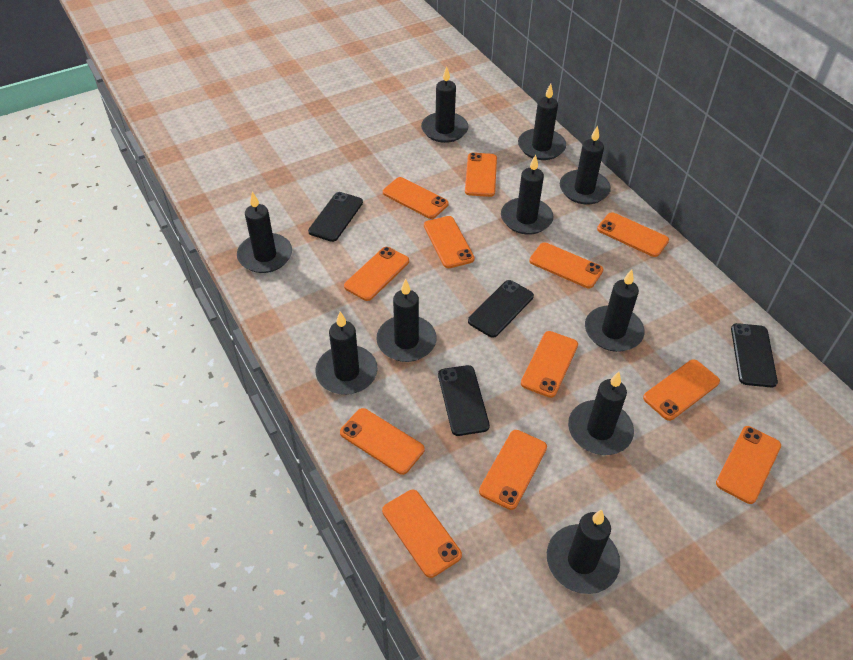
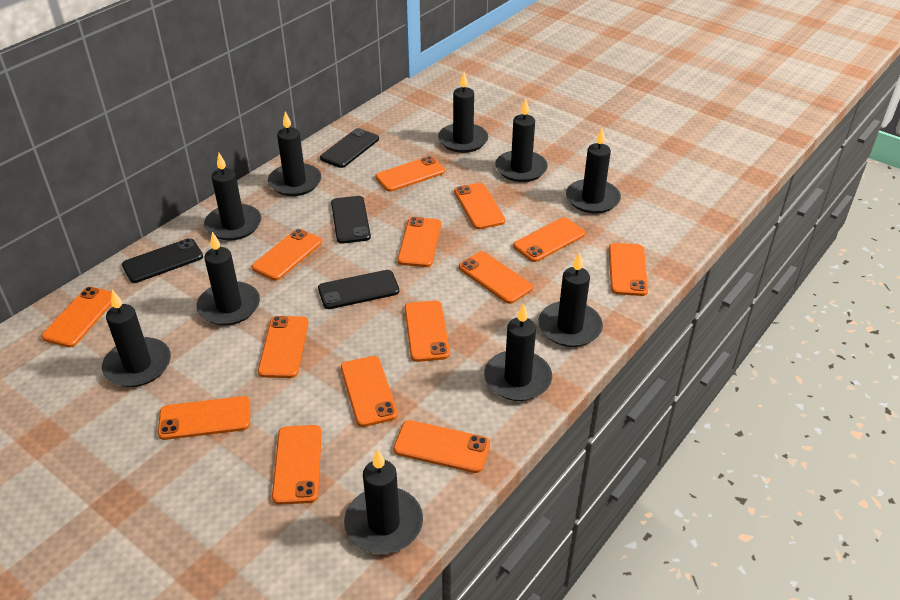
orange phone: [340,408,425,475] [344,247,409,301] [382,490,462,578] [383,177,449,219] [424,216,475,268] [465,152,497,197] [479,430,547,510] [521,331,578,398] [529,243,603,288] [597,212,669,257] [643,359,720,421] [716,426,781,504] = 12 -> [42,287,112,347] [158,396,250,440] [252,229,322,281] [258,316,309,378] [272,425,322,505] [341,356,398,427] [375,156,445,192] [393,420,490,473] [397,217,441,267] [405,300,450,362] [454,183,506,229] [459,251,533,304] [513,217,585,262] [609,243,648,296] = 14

